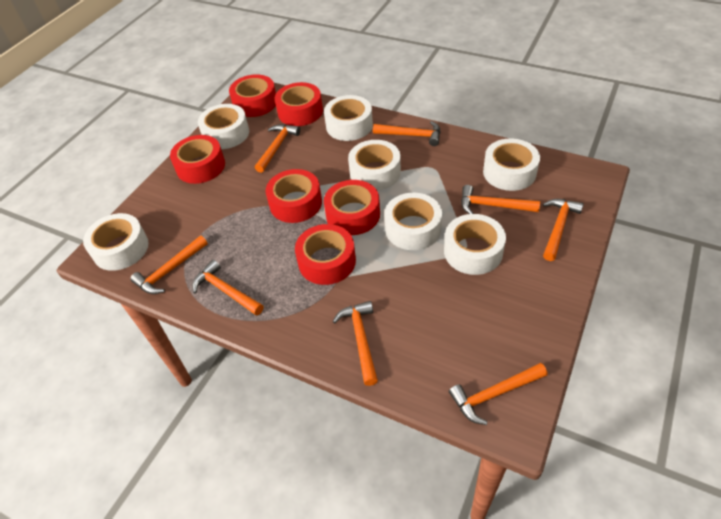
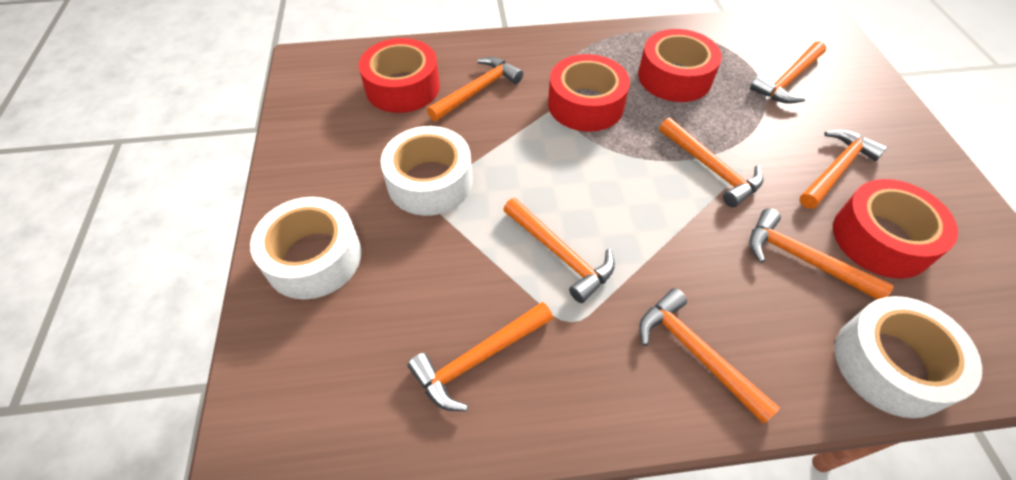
red tape: [170,135,225,184] [229,74,276,117] [265,169,322,223] [275,82,323,126] [295,224,356,285] [324,180,380,235] = 6 -> [359,38,440,113] [548,54,630,132] [638,29,722,102] [833,179,958,279] = 4
white tape: [83,213,149,271] [198,104,249,149] [324,95,373,141] [348,140,401,191] [384,193,442,250] [444,214,506,275] [483,138,540,191] = 7 -> [250,197,361,299] [381,126,473,216] [835,296,982,418] = 3

